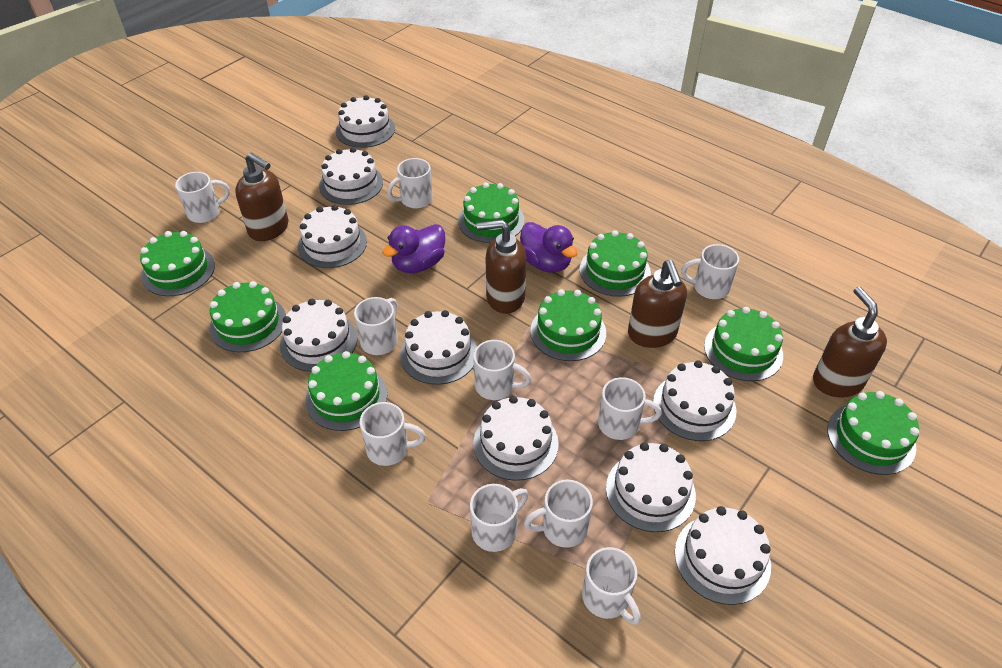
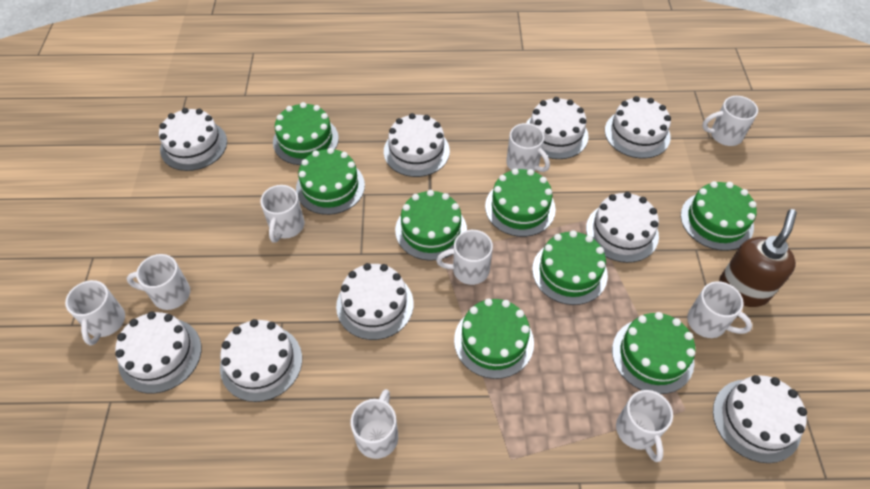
brown soap dispenser: [235,152,288,241] [477,220,526,314] [628,260,687,348] [813,287,887,397] = 4 -> [719,209,797,307] = 1
purple duck: [382,224,445,273] [520,222,578,273] = 2 -> none = 0
white mug: [175,172,230,223] [354,297,398,355] [360,402,426,466] [387,158,433,208] [470,484,528,552] [473,340,531,400] [524,480,593,548] [582,547,641,625] [598,377,662,440] [681,244,739,299] = 10 -> [65,280,125,345] [126,254,190,310] [260,185,304,243] [351,389,398,459] [436,230,493,285] [506,123,550,172] [616,390,673,462] [687,281,752,338] [702,96,758,146] = 9

